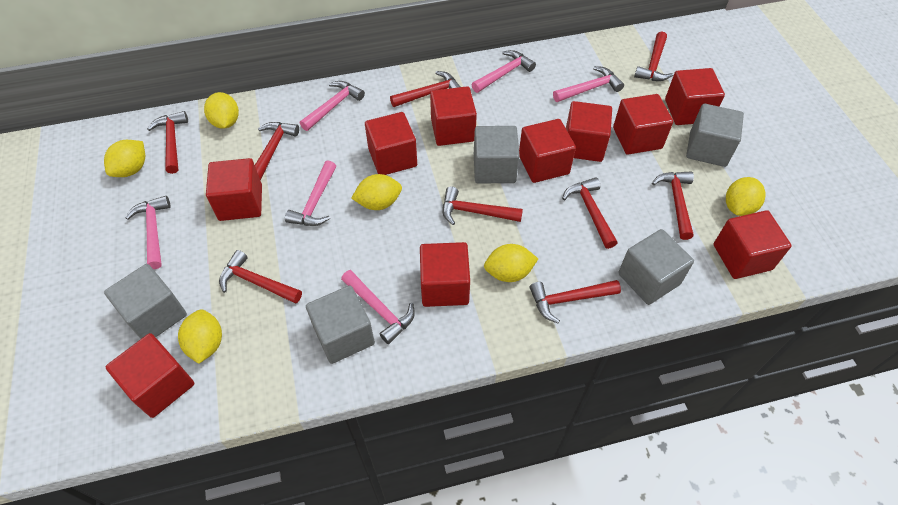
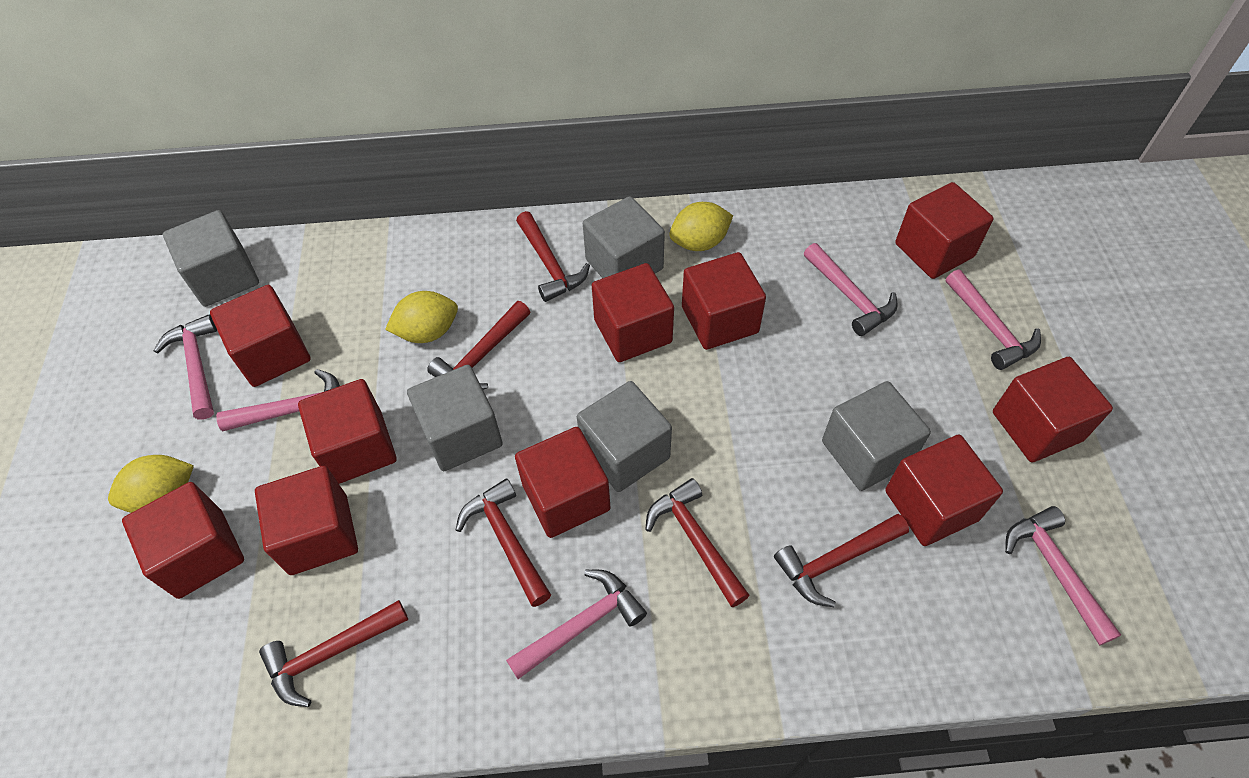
red hammer: [147,111,188,174] [219,250,302,304] [255,122,299,181] [390,71,460,107] [443,186,523,225] [530,280,621,323] [562,177,618,249] [634,31,673,81] [652,171,694,240] = 9 -> [259,600,408,707] [427,301,530,390] [456,478,551,607] [516,211,590,302] [645,478,750,607] [774,514,909,607] = 6
yellow lemon: [104,140,145,177] [178,309,222,364] [204,92,239,129] [351,174,402,210] [484,244,538,282] [726,177,766,216] = 6 -> [108,455,194,513] [385,291,458,343] [669,202,733,251] = 3

